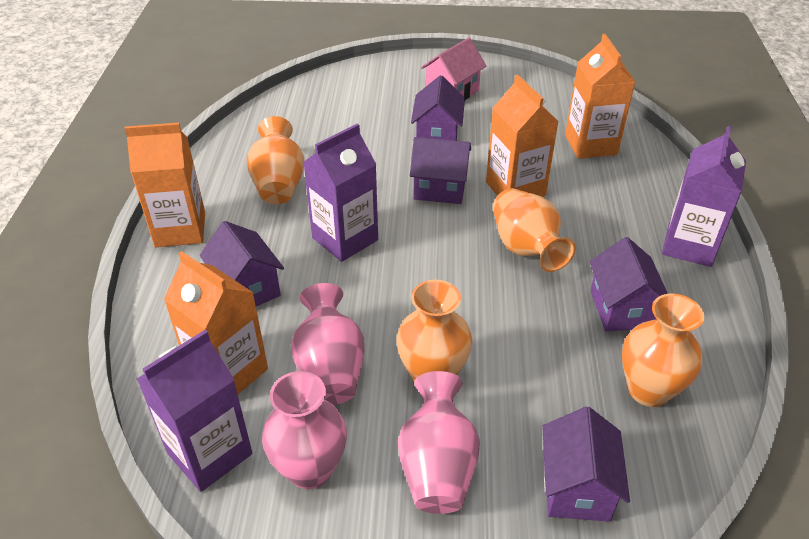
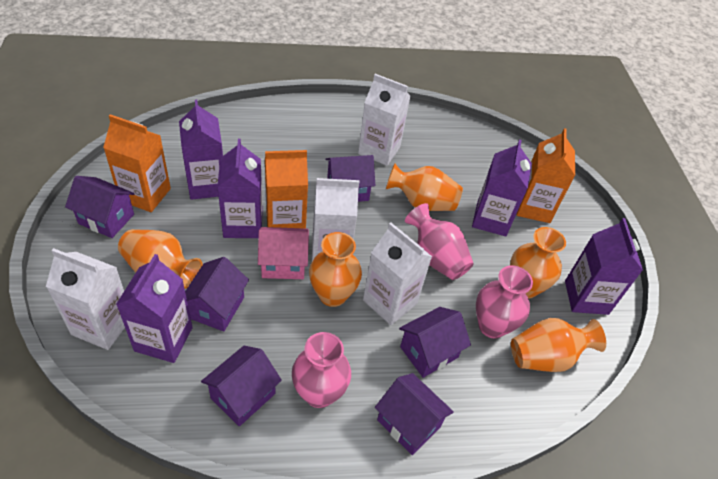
orange carton: [124,123,205,247] [164,251,268,394] [486,74,559,197] [565,34,635,159] = 4 -> [103,114,171,212] [265,150,308,229] [517,128,575,223] = 3
orange vase: [246,116,305,205] [396,280,472,381] [493,188,576,272] [622,293,704,407] = 4 -> [118,229,203,289] [309,232,362,307] [386,163,463,211] [510,227,566,299] [511,318,606,372] = 5
purple carton: [137,330,252,492] [303,124,378,262] [662,126,746,267] = 3 -> [116,254,193,363] [179,100,223,200] [217,139,263,238] [472,139,532,236] [565,218,643,315] = 5
purple house: [200,221,284,306] [410,137,471,204] [411,75,465,141] [542,406,630,522] [589,237,668,332] = 5 -> [65,176,134,238] [185,257,249,332] [201,346,282,426] [325,155,375,202] [375,373,454,455] [399,307,471,378] = 6
white carton: none = 0 -> [46,248,125,350] [312,178,359,261] [358,74,411,166] [363,223,432,325] = 4

